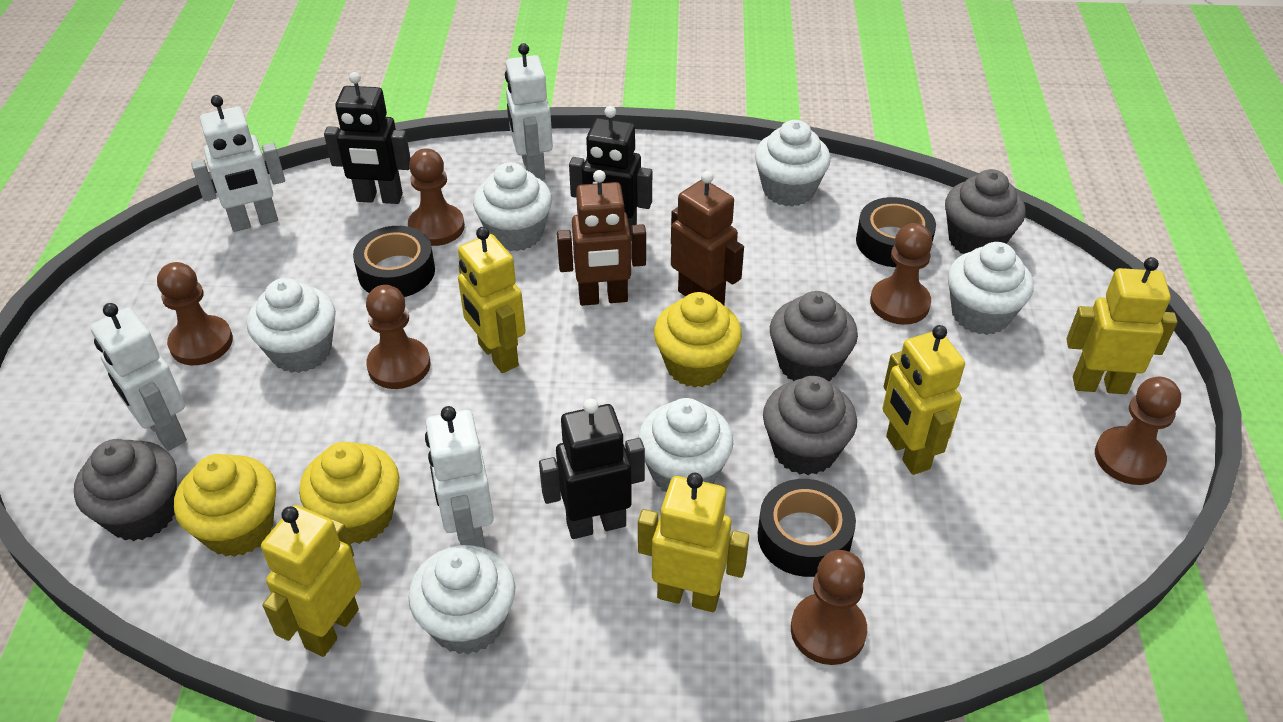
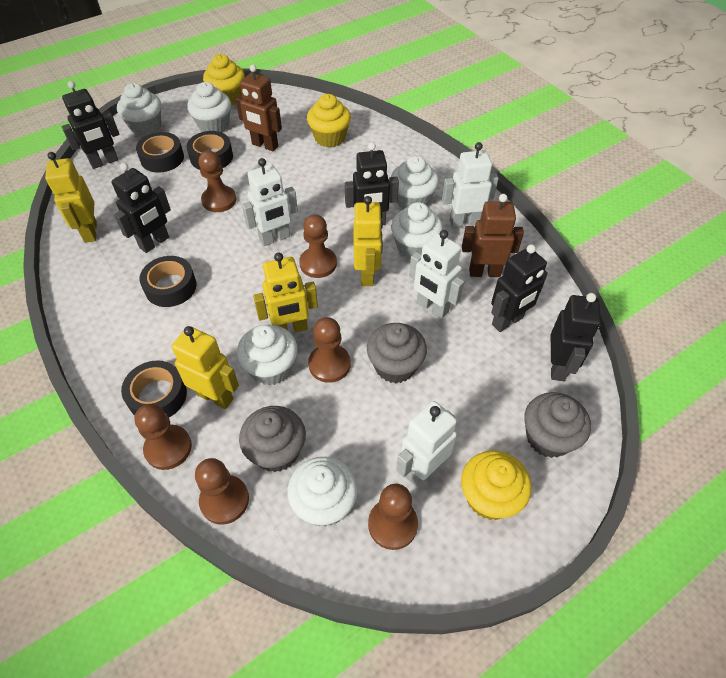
black robot: [324,72,411,204] [539,399,645,539] [569,106,652,235] = 3 -> [61,81,120,169] [111,163,171,253] [345,142,399,225] [491,244,548,332] [550,293,601,381] = 5
black tape: [353,226,435,297] [758,479,856,577] [856,197,936,267] = 3 -> [121,360,187,417] [136,132,184,173] [139,256,197,307] [187,131,233,170] = 4
grey cupcake: [74,439,177,541] [763,376,857,475] [770,291,858,381] [945,169,1026,254] = 4 -> [239,406,306,472] [367,323,427,383] [524,392,591,458] = 3
yellow robot: [261,505,361,657] [458,227,526,373] [638,473,749,612] [882,325,965,475] [1066,257,1177,394] = 5 -> [45,152,97,243] [172,326,239,409] [253,253,318,332] [354,196,383,286] = 4

